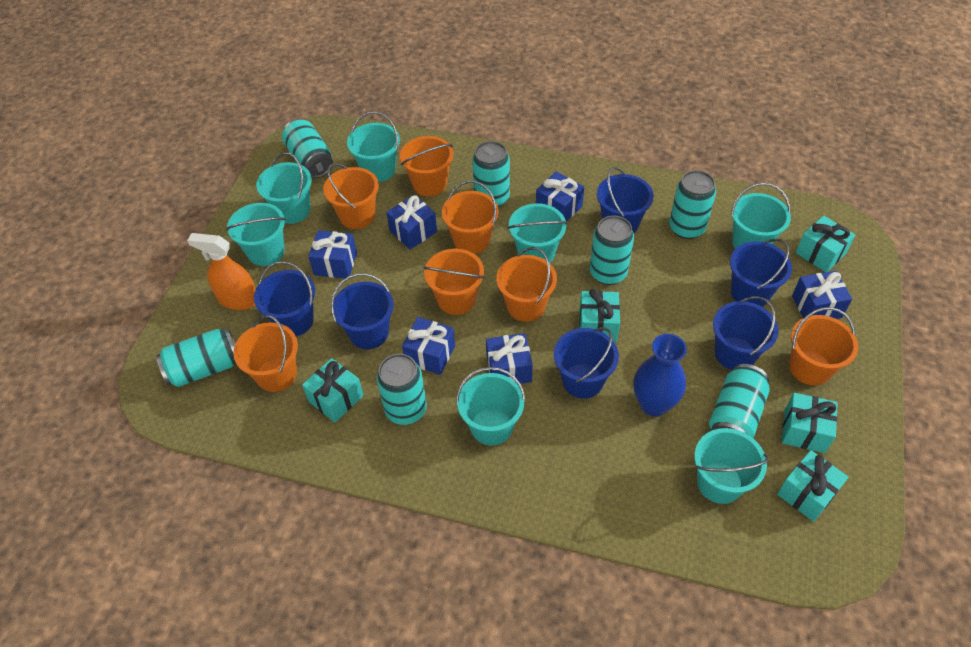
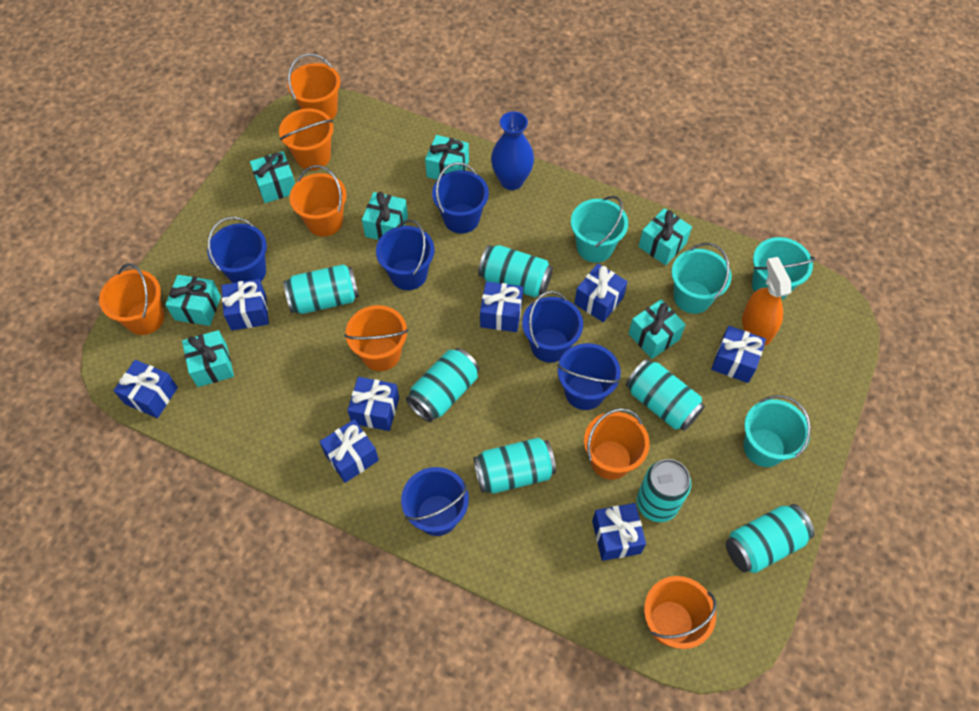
blue gift: [308,230,357,279] [386,195,437,250] [402,317,455,375] [486,333,533,384] [536,171,584,222] [792,271,852,319] = 6 -> [113,360,178,418] [222,279,269,331] [320,419,379,483] [347,377,399,431] [480,282,523,332] [574,264,628,322] [592,503,646,561] [711,326,766,383] = 8
turquoise bucket: [226,203,286,266] [256,152,312,224] [347,111,400,182] [456,367,526,446] [508,203,567,263] [694,428,769,504] [731,183,791,249] = 7 -> [571,196,628,263] [671,243,732,314] [744,395,811,467] [752,237,816,300] = 4
turquoise gift: [302,358,364,422] [579,289,620,341] [777,450,848,522] [782,393,838,453] [796,216,855,272] = 5 -> [165,275,221,326] [182,330,234,387] [250,151,295,203] [362,192,408,240] [425,135,469,180] [628,299,686,359] [638,208,692,265] = 7

